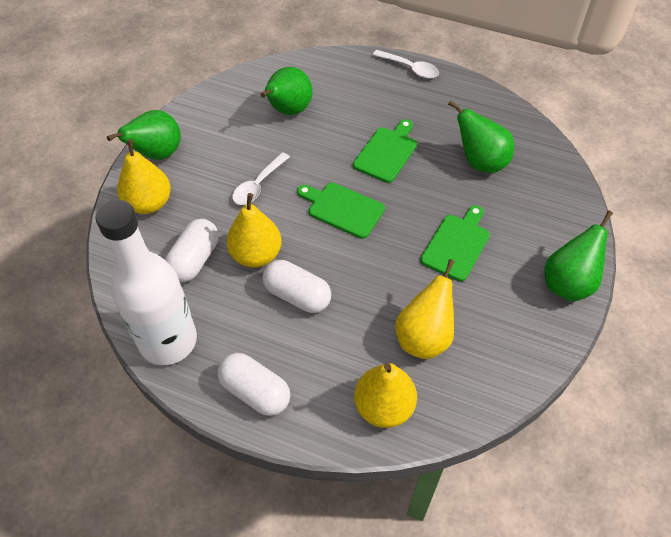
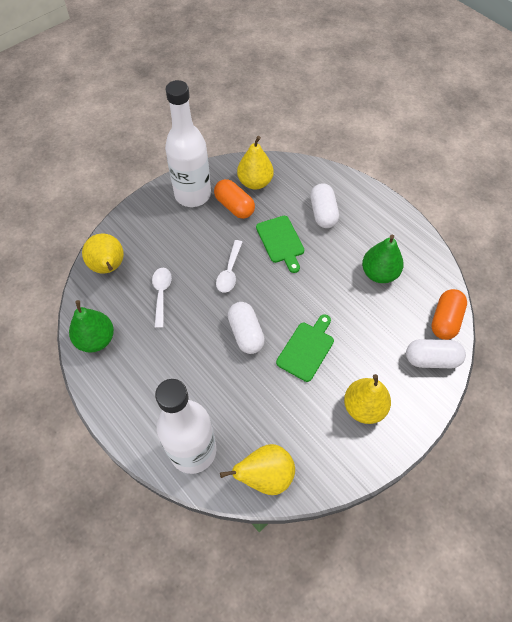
green cutting board: [297,183,385,239] [353,119,417,183] [420,205,490,281] = 3 -> [256,216,304,273] [276,314,334,382] = 2
green pear: [107,110,181,160] [261,67,312,115] [448,100,514,173] [545,210,613,302] = 4 -> [69,300,114,353] [362,235,404,283] = 2
orange capsule: none = 0 -> [214,179,255,219] [431,289,467,340] = 2
white bottle: [95,200,197,365] = 1 -> [155,379,216,474] [165,80,211,207] = 2

